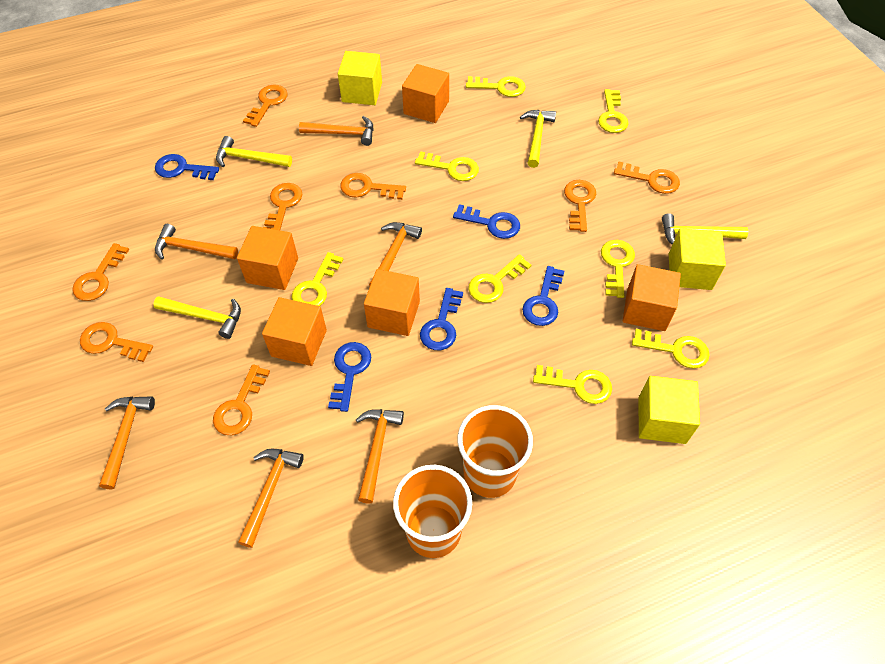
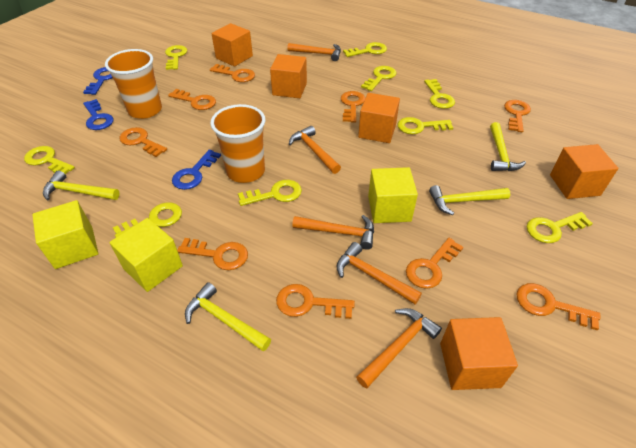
blue key: [155,154,219,180] [328,342,371,412] [420,288,463,350] [453,204,520,239] [522,266,564,326] = 5 -> [83,67,113,95] [83,99,113,130] [172,150,221,190] = 3
orange hammer: [99,396,155,489] [155,224,238,260] [238,449,304,548] [299,116,374,146] [356,409,404,504] [369,222,422,286] = 6 -> [287,43,341,61] [289,126,341,174] [292,215,374,250] [337,242,422,304] [356,308,442,389] = 5
orange key: [72,243,129,301] [80,322,153,362] [213,364,270,435] [243,85,288,127] [263,183,302,230] [340,173,406,200] [564,180,596,232] [614,161,680,194] = 8 -> [120,127,167,157] [168,89,216,110] [177,238,248,270] [210,64,255,82] [276,284,355,319] [341,91,365,123] [406,238,463,289] [504,100,531,132] [516,283,601,330] = 9
yellow key: [292,252,344,306] [415,151,479,181] [466,76,526,97] [468,254,531,303] [533,365,612,404] [598,89,629,133] [601,240,635,298] [632,329,710,368] = 8 -> [24,146,75,174] [112,202,182,237] [165,45,187,70] [238,180,302,206] [343,42,387,57] [361,66,396,91] [398,117,453,134] [424,79,455,109] [526,212,593,243] = 9

